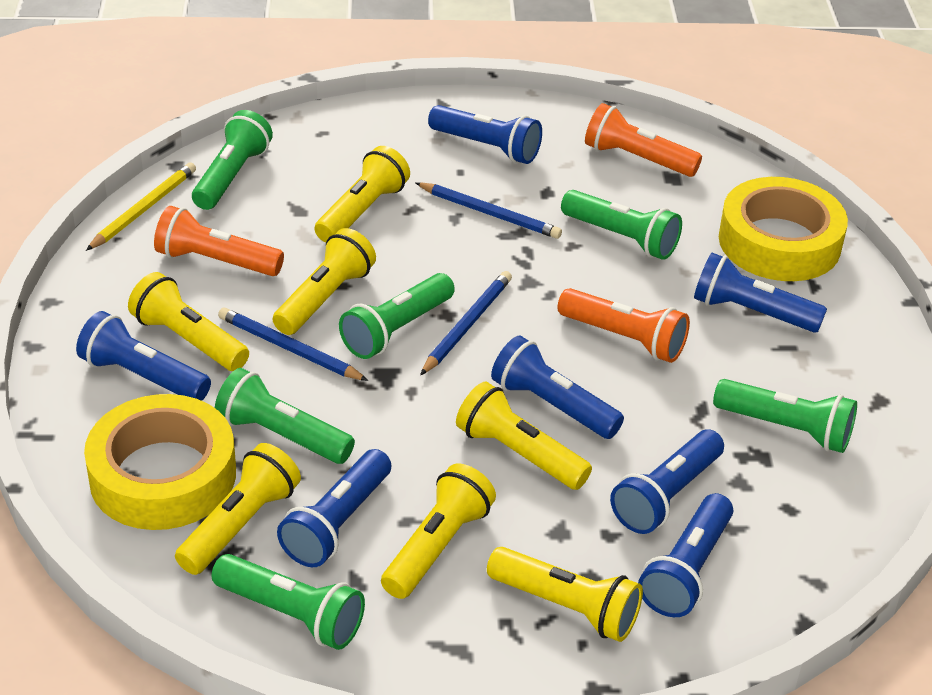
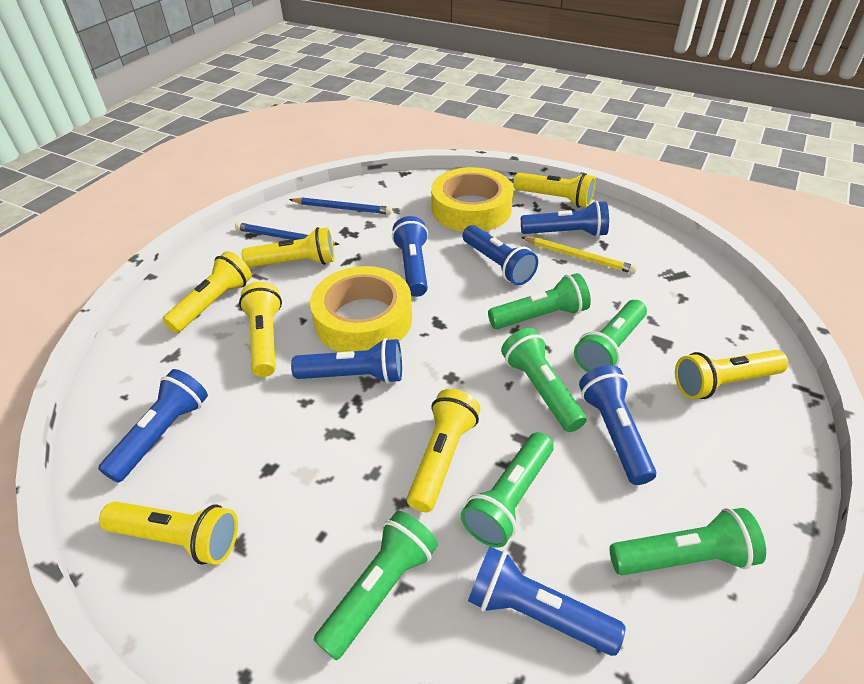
blue pencil: [218,307,369,381] [415,182,562,239] [420,271,512,376] = 3 -> [235,222,340,245] [289,197,393,215] = 2
orange flashlight: [154,206,284,276] [557,288,690,363] [585,103,702,177] = 3 -> none = 0

